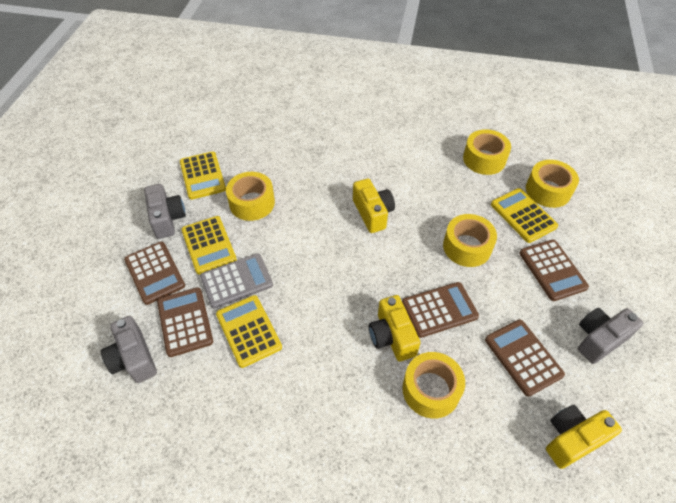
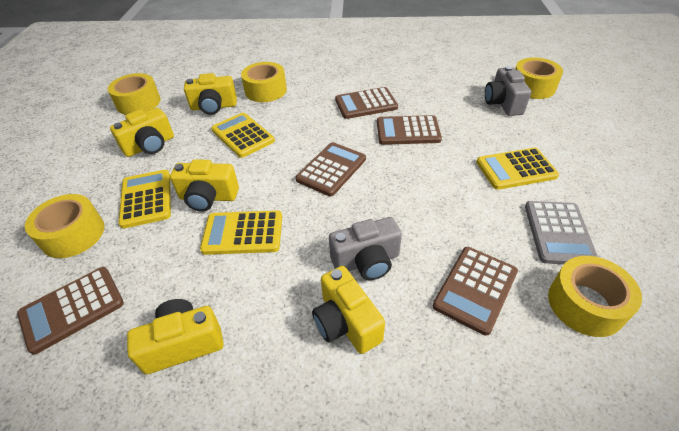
grey camera: [101,316,157,383] [144,184,186,239] [578,308,643,364] = 3 -> [329,217,402,280] [485,66,531,116] = 2
yellow camera: [353,179,395,233] [369,295,420,362] [546,405,622,469] = 3 -> [110,108,174,157] [127,299,224,374] [170,159,239,211] [184,73,237,115] [312,266,385,354] = 5

